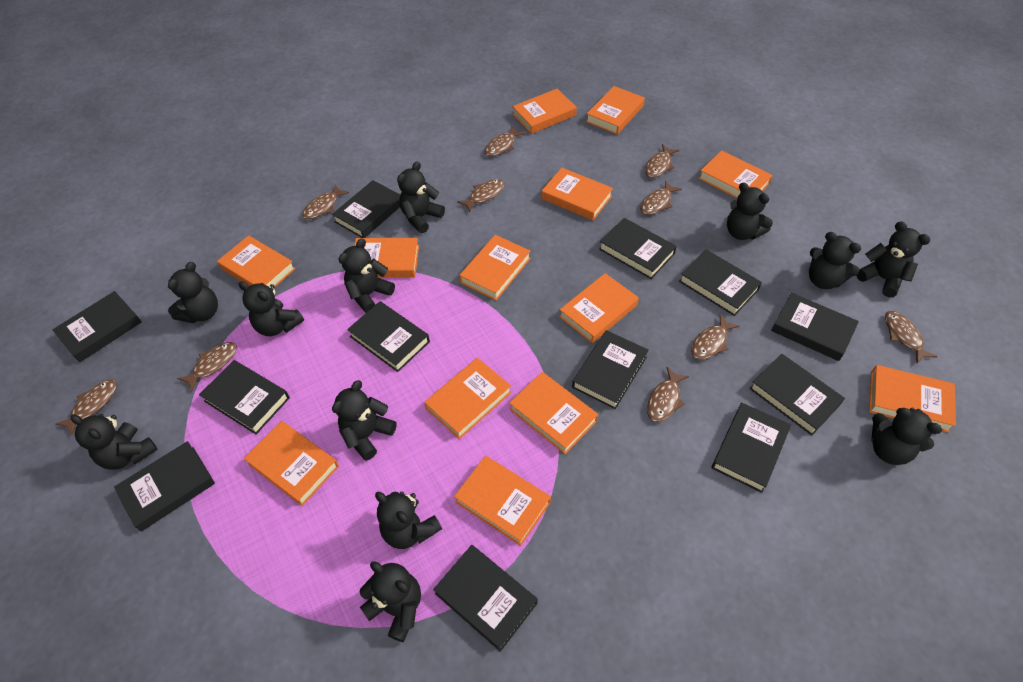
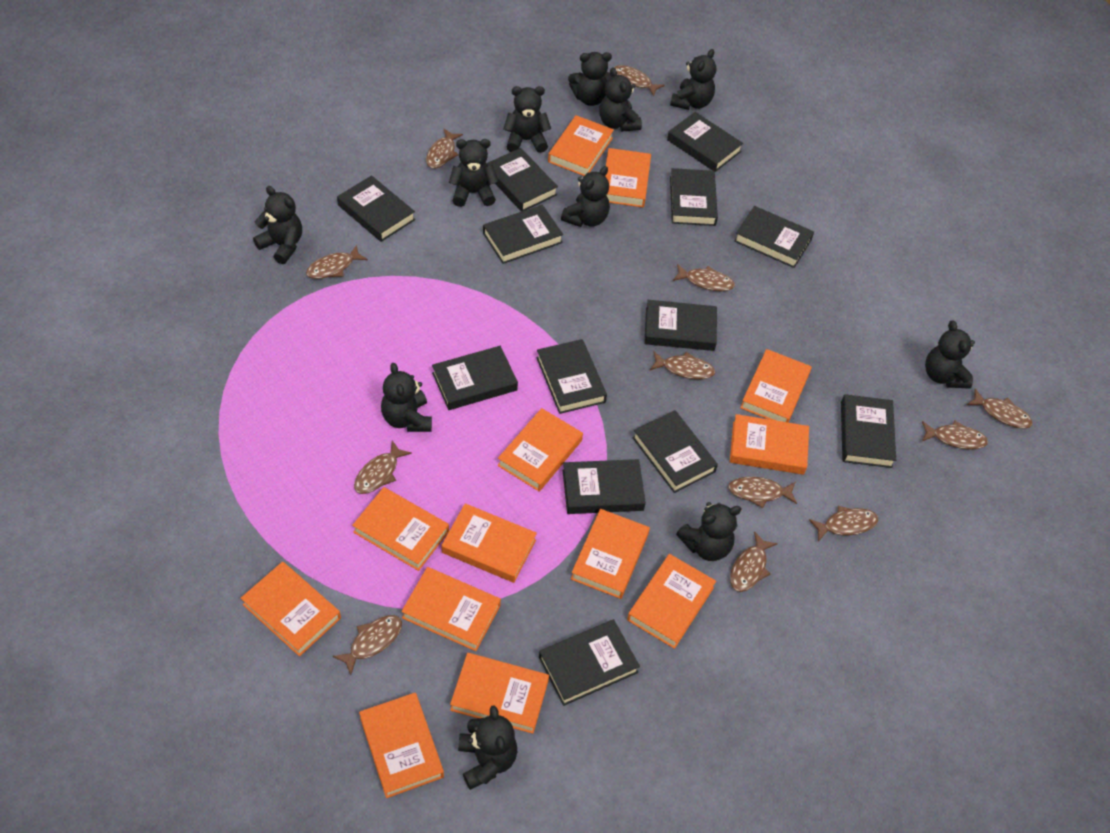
black book: [52,291,142,362] [114,441,215,531] [199,360,290,434] [332,180,400,238] [347,301,430,372] [433,545,538,652] [572,330,649,409] [599,218,677,279] [679,249,762,316] [711,403,791,493] [749,354,845,436] [771,293,859,361] = 12 -> [337,175,415,242] [432,346,518,410] [483,205,563,264] [487,148,558,212] [536,339,607,414] [539,619,640,706] [562,459,646,514] [632,410,718,493] [644,300,717,351] [667,112,743,172] [670,168,718,226] [734,206,814,268] [841,394,896,468] = 13
black teddy bear: [71,414,158,470] [168,262,218,323] [239,281,304,336] [332,380,397,461] [338,239,395,313] [360,561,421,642] [375,491,442,549] [397,161,445,233] [727,182,773,240] [809,232,861,289] [856,221,930,297] [871,408,942,465] = 12 -> [253,186,302,264] [381,363,432,432] [449,139,499,207] [458,705,517,790] [504,86,551,153] [561,166,610,227] [568,52,612,106] [599,67,642,131] [670,49,716,110] [676,502,741,561] [925,320,975,389] = 11
brown fish: [55,380,117,436] [177,342,237,392] [302,185,349,219] [457,179,505,212] [484,126,525,156] [640,180,682,215] [645,144,679,178] [647,367,689,422] [691,314,739,360] [885,311,938,363] = 10 -> [306,245,368,279] [333,615,402,675] [354,441,412,494] [426,129,463,169] [614,65,665,96] [650,352,715,379] [673,264,735,291] [728,477,797,508] [730,531,778,592] [809,506,878,542] [922,421,988,450] [967,388,1033,429] = 12

